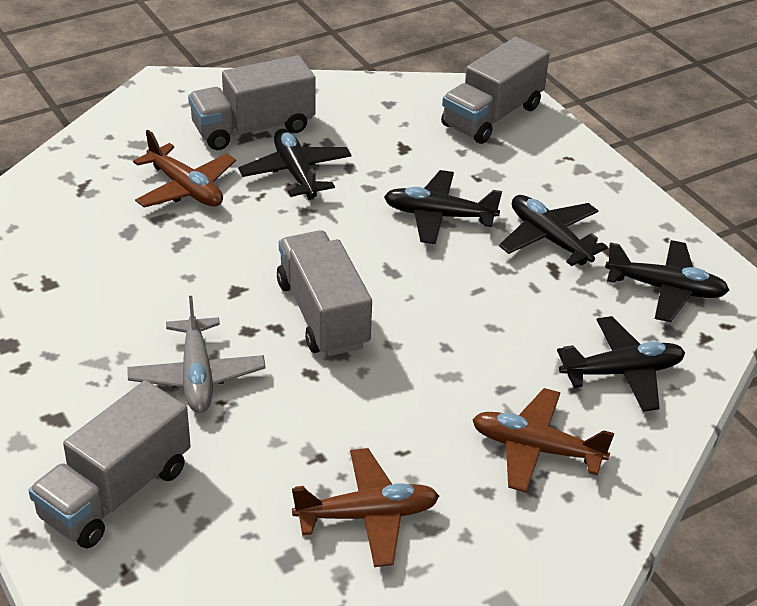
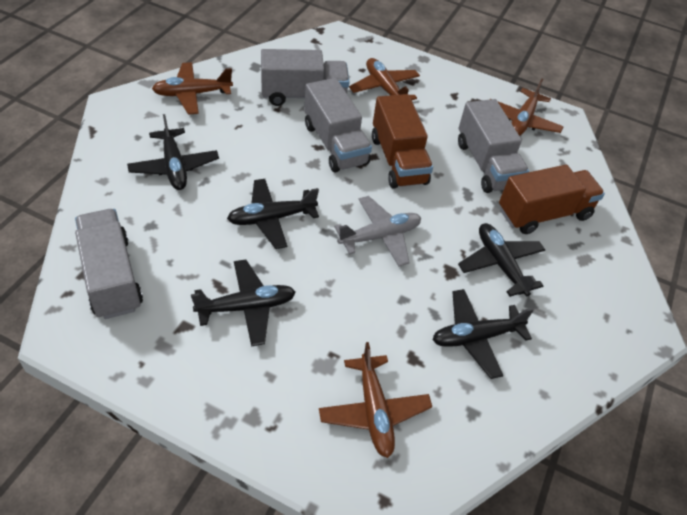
brown plane: [133,130,236,208] [292,448,439,567] [472,388,614,492] = 3 -> [152,62,233,114] [319,342,432,458] [349,58,420,100] [498,79,564,136] = 4
brown truck: none = 0 -> [372,94,433,189] [499,165,605,234] = 2

